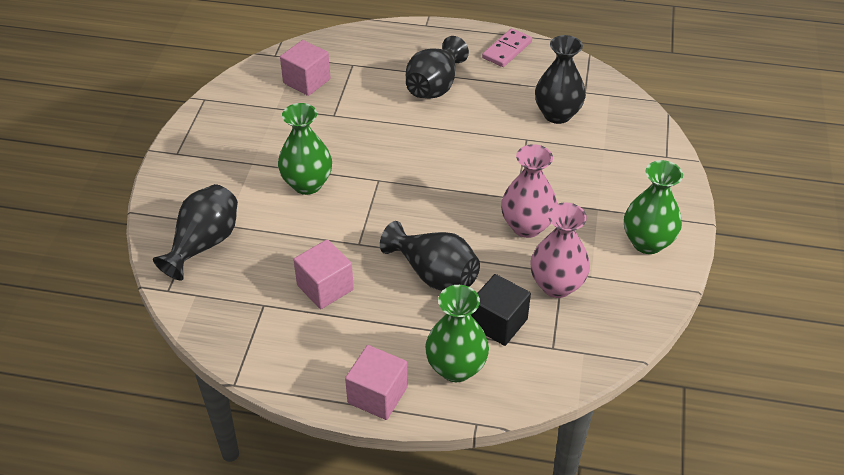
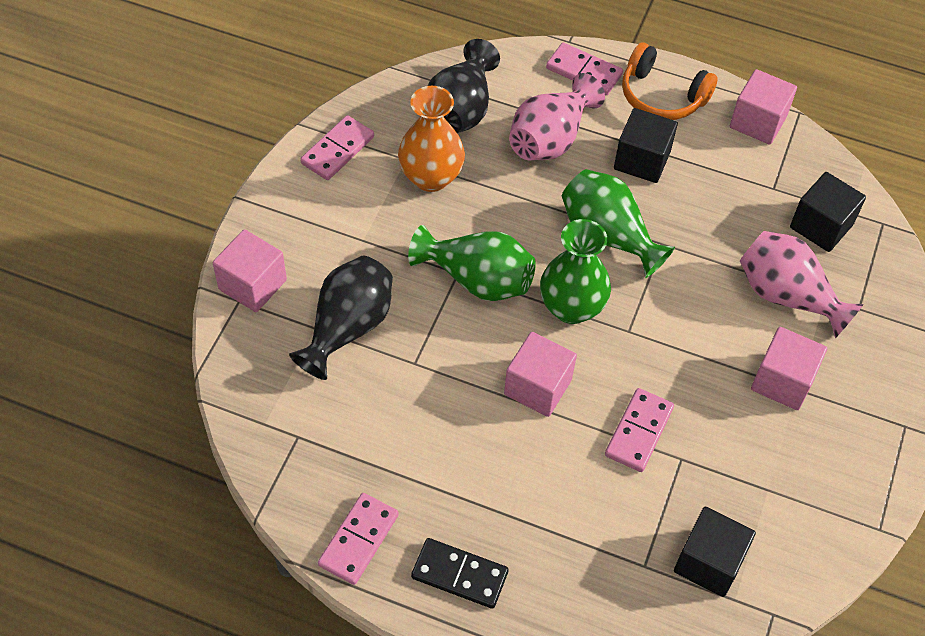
black cube: [471,274,531,346] = 1 -> [614,108,678,183] [674,507,756,597] [790,172,866,252] = 3
black domino: none = 0 -> [411,538,509,609] = 1
black vase: [153,184,238,281] [380,221,480,291] [406,36,469,99] [535,35,586,124] = 4 -> [289,256,393,380] [428,39,500,133] = 2
orange headphones: none = 0 -> [622,42,718,120] = 1
orange vase: none = 0 -> [398,86,465,192] = 1
pink cube: [280,40,331,96] [294,239,354,309] [345,345,408,420] = 3 -> [213,229,287,312] [504,332,577,417] [730,69,797,145] [751,327,827,410] = 4
pink domino: [482,28,532,67] = 1 -> [300,115,374,180] [318,493,399,585] [546,43,623,95] [605,388,674,472] = 4

